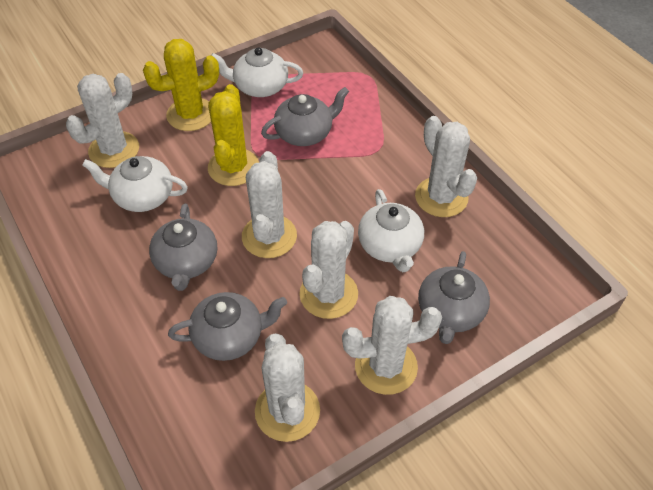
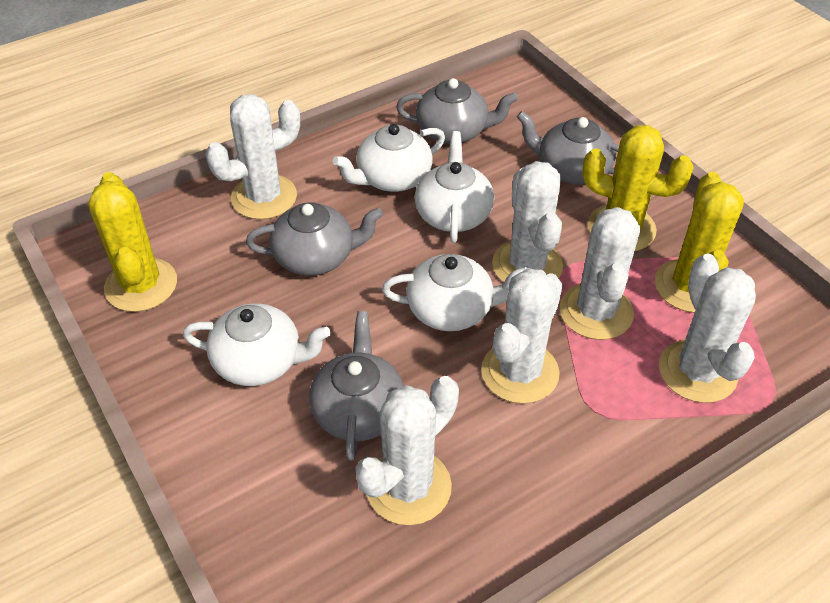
white teapot: [82,156,188,212] [211,47,303,97] [358,189,424,272] = 3 -> [183,303,331,386] [333,124,445,192] [382,254,527,331] [415,131,494,243] = 4
yellow cactus: [143,39,219,131] [208,84,259,186] = 2 -> [88,172,177,312] [582,125,694,251] [655,172,744,313] = 3

